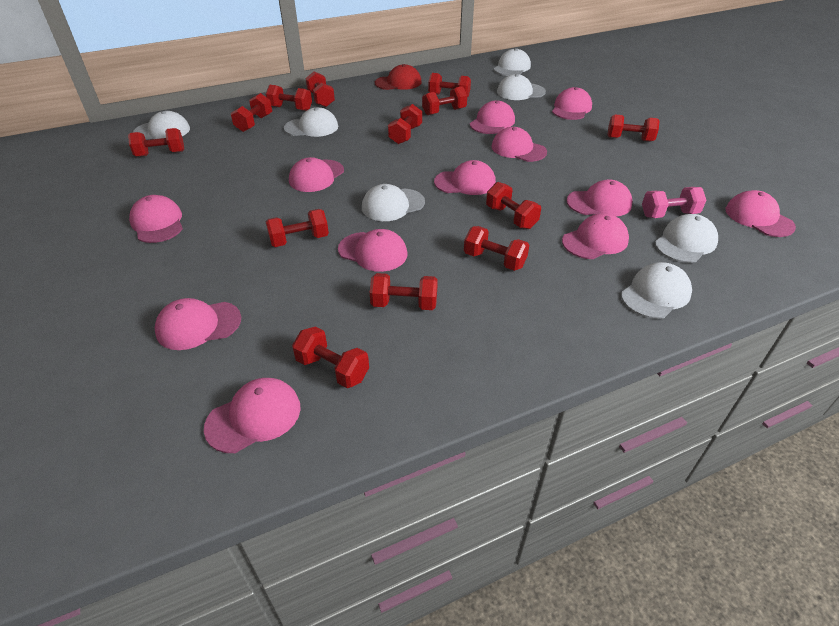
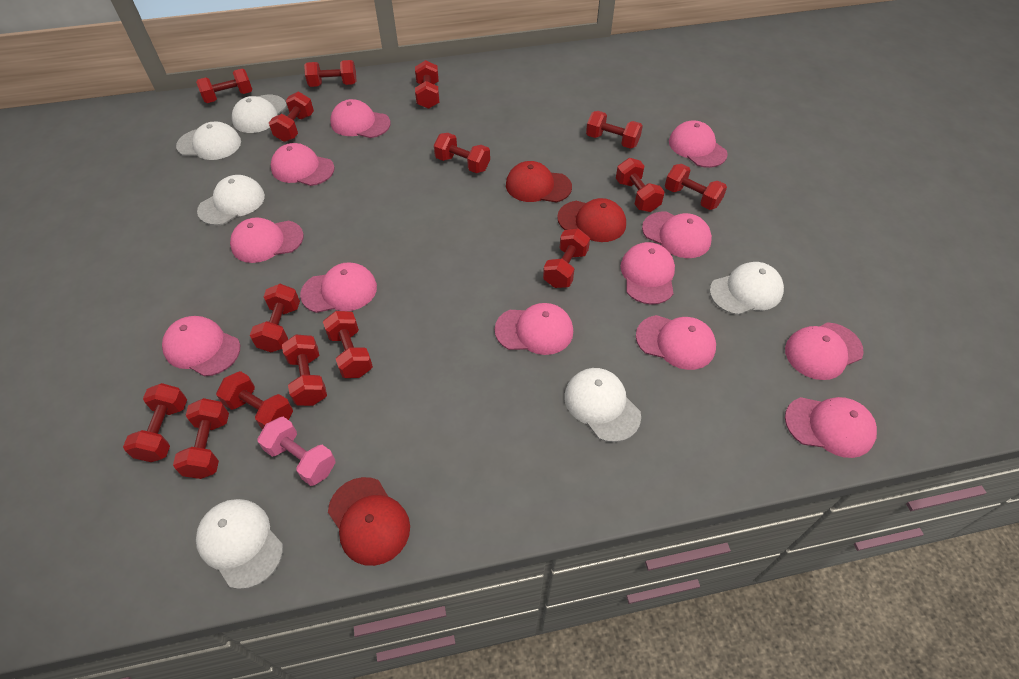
red cap: [375,64,422,90] = 1 -> [328,477,410,566] [506,161,572,203] [557,198,626,242] = 3
red dumbbell: [128,128,184,157] [231,93,272,132] [266,85,312,111] [266,209,329,247] [292,327,369,388] [305,72,335,107] [370,273,438,310] [388,104,422,144] [422,87,467,115] [428,73,471,97] [464,226,529,271] [486,182,541,229] [607,114,660,142] = 13 -> [123,383,187,462] [173,398,229,479] [196,69,252,103] [216,371,293,429] [250,284,300,352] [269,92,314,142] [282,335,327,406] [304,60,357,87] [323,311,373,378] [415,60,439,109] [434,133,490,173] [543,228,590,288] [586,111,643,149] [616,158,665,212] [665,164,727,210] = 15
white cap: [133,111,190,139] [284,107,338,137] [362,184,425,221] [494,48,531,76] [497,74,546,100] [621,262,692,319] [655,214,718,263] = 7 -> [176,122,241,160] [196,499,283,589] [197,175,265,226] [232,95,287,133] [565,368,641,442] [710,262,784,315] = 6

